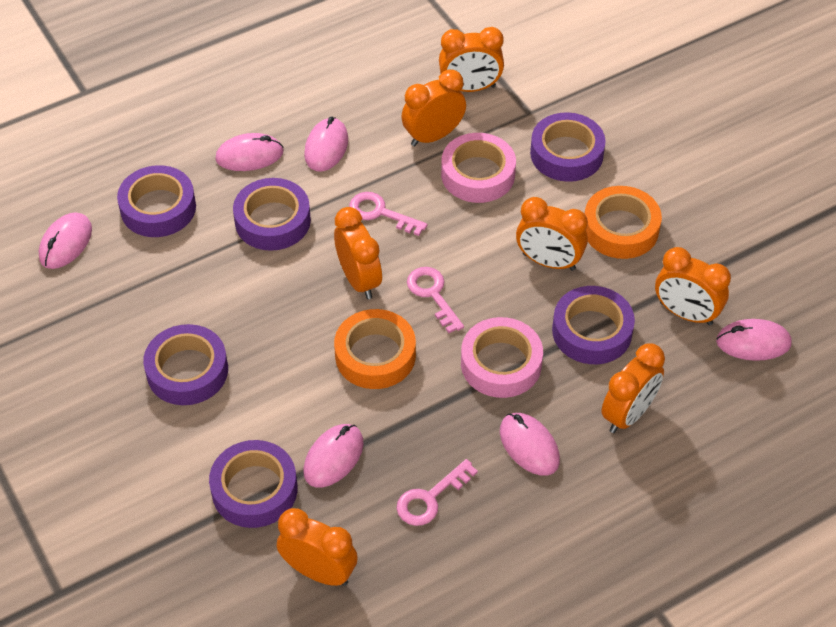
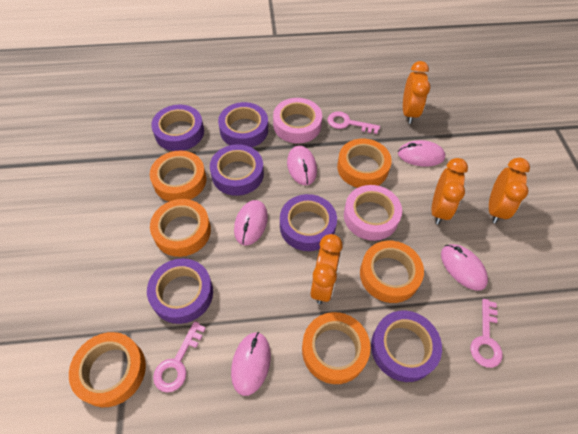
orange clock: [277,508,358,586] [334,207,382,299] [401,69,466,146] [439,27,504,92] [516,197,588,271] [601,343,665,433] [655,247,731,325] = 7 -> [310,234,343,304] [403,61,430,124] [431,158,468,224] [489,158,530,224] = 4
orange tape: [334,309,416,389] [585,186,662,259] = 2 -> [69,332,146,407] [150,150,206,202] [150,199,211,257] [302,312,370,384] [337,138,392,188] [360,241,424,303] = 6
pink mouse: [39,212,92,269] [215,133,284,171] [303,424,364,488] [304,117,348,171] [500,413,560,476] [716,319,792,361] = 6 -> [231,332,271,396] [234,200,268,245] [287,146,317,185] [398,140,445,167] [441,244,488,291] = 5

